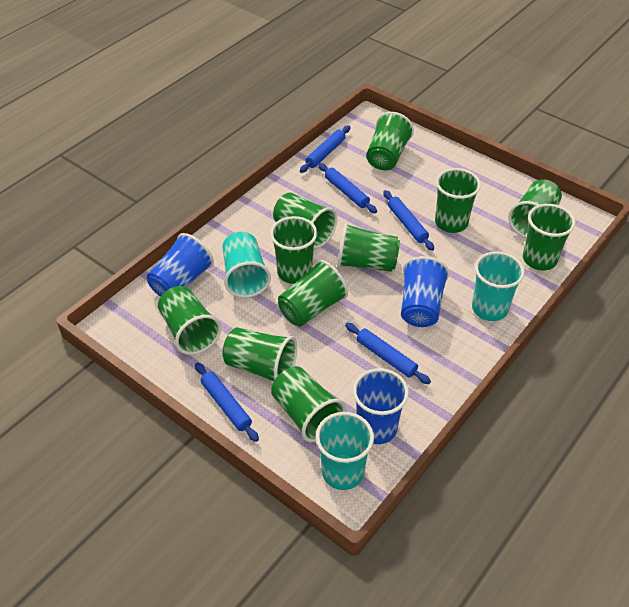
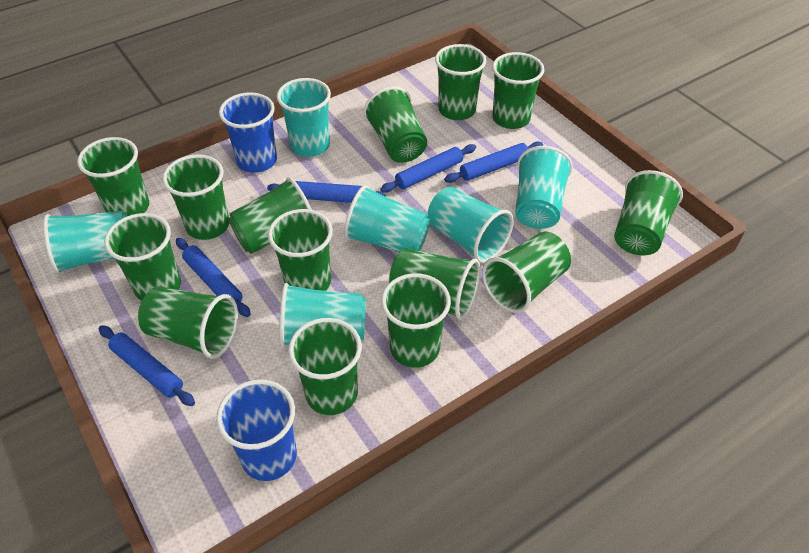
blue cup: [147,233,214,297] [353,368,409,444] [401,256,450,327] = 3 -> [216,380,297,481] [219,92,277,173] = 2
green cup: [158,286,221,355] [223,327,297,382] [270,216,317,284] [271,366,346,442] [273,192,337,249] [278,260,348,326] [337,223,400,272] [366,112,414,170] [435,168,481,233] [508,179,562,238] [523,204,575,270] = 11 -> [77,137,149,216] [104,213,181,301] [138,286,238,359] [162,154,229,240] [228,177,312,254] [268,209,333,291] [288,318,362,415] [364,86,427,163] [381,273,451,368] [389,248,480,320] [435,44,486,120] [482,231,571,313] [492,52,544,129] [614,170,683,255] = 14
turquoise cup: [222,232,271,298] [316,412,374,490] [472,251,525,321] = 3 -> [43,211,127,274] [277,78,331,157] [279,283,366,348] [344,185,430,252] [428,187,514,263] [515,146,573,229] = 6

